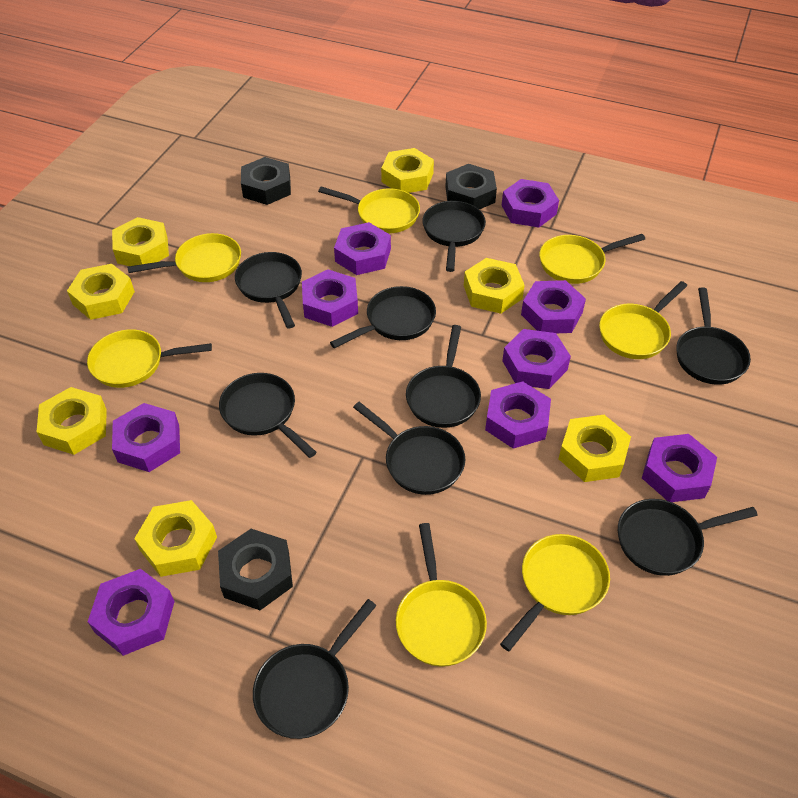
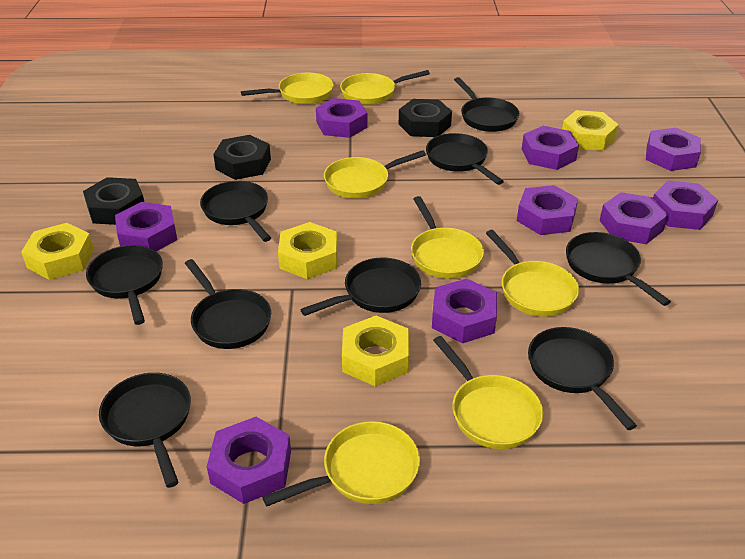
yellow nut: [37,387,107,455] [67,264,135,320] [112,217,169,266] [134,500,217,577] [381,148,434,193] [464,258,525,314] [559,415,631,482] = 7 -> [21,223,94,280] [278,222,338,279] [342,316,409,386] [562,110,619,151] = 4

